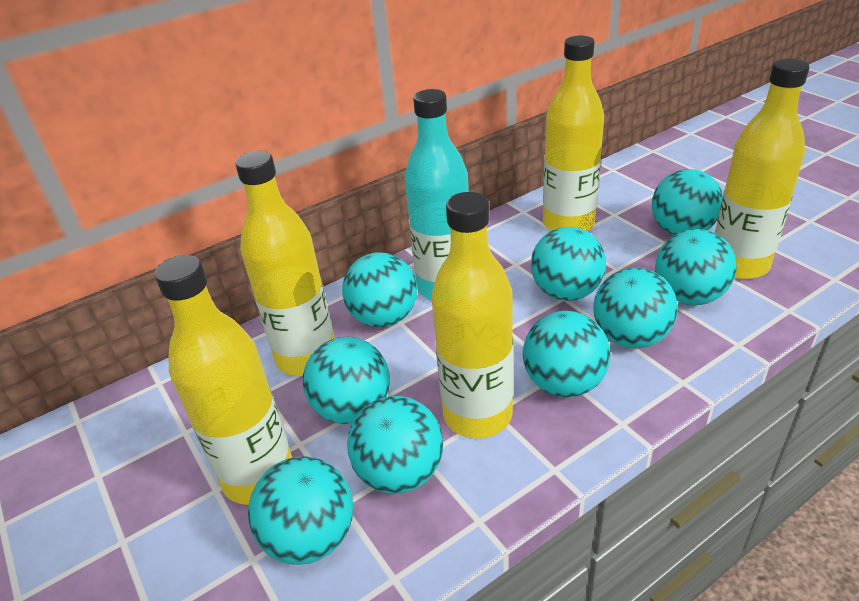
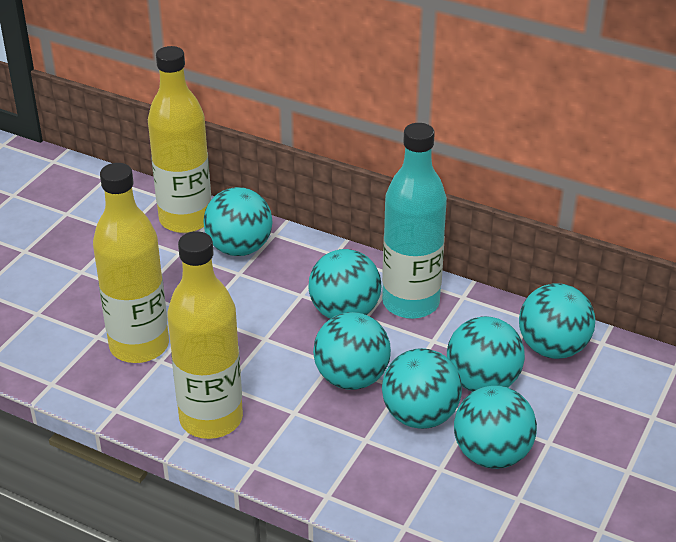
turquoise ball: [248,456,353,565] [303,337,390,424] [342,252,417,327] [347,396,443,494] [523,311,610,397] [531,227,606,301] [594,268,678,349] [652,169,723,235] [655,229,737,305] = 9 -> [203,187,273,256] [309,249,381,319] [313,312,391,390] [382,348,462,429] [447,316,525,392] [454,386,537,469] [519,283,595,359] = 7
yellow bottle: [155,255,292,505] [235,151,334,376] [431,192,513,438] [543,35,604,231] [715,59,809,279] = 5 -> [93,163,169,363] [148,46,211,233] [167,231,243,439] = 3

